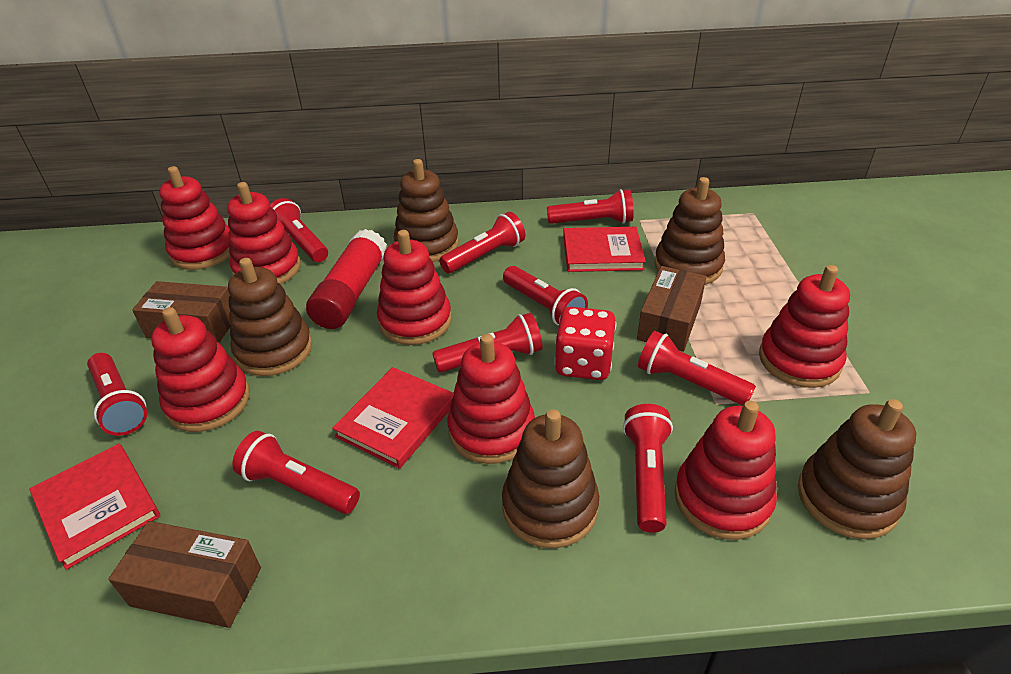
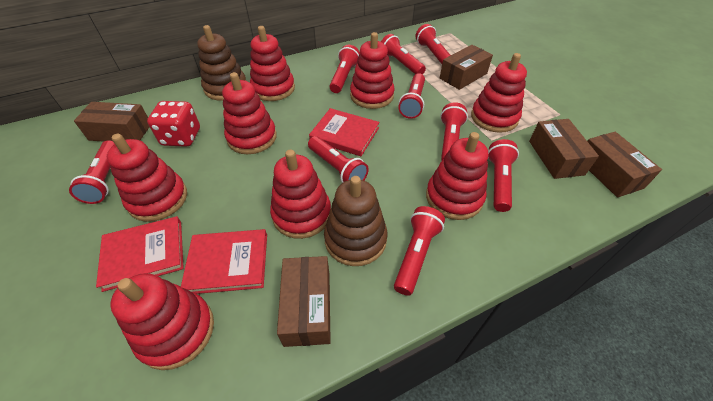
brown box: [108,521,261,628] [132,281,231,343] [637,266,706,352] = 3 -> [74,102,149,142] [277,256,331,347] [440,45,493,90] [529,119,599,179] [587,132,662,197] = 5
brown stacking toy: [228,258,312,376] [394,159,459,262] [502,409,599,548] [654,177,725,285] [798,399,916,539] = 5 -> [197,25,246,101] [324,176,387,266] = 2
red glue stick: [306,229,387,329] = 1 -> none = 0
red stacking toy: [151,307,250,432] [159,166,230,270] [227,182,301,284] [377,230,452,345] [447,334,535,464] [674,401,777,540] [759,265,850,388] = 7 -> [107,134,187,222] [110,273,214,370] [222,72,277,154] [250,26,295,101] [270,150,331,239] [350,32,395,109] [426,132,488,220] [471,53,527,133] = 8

